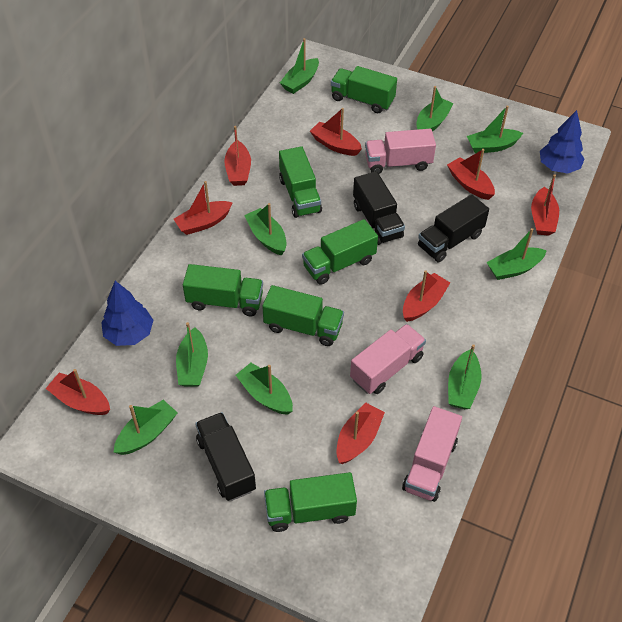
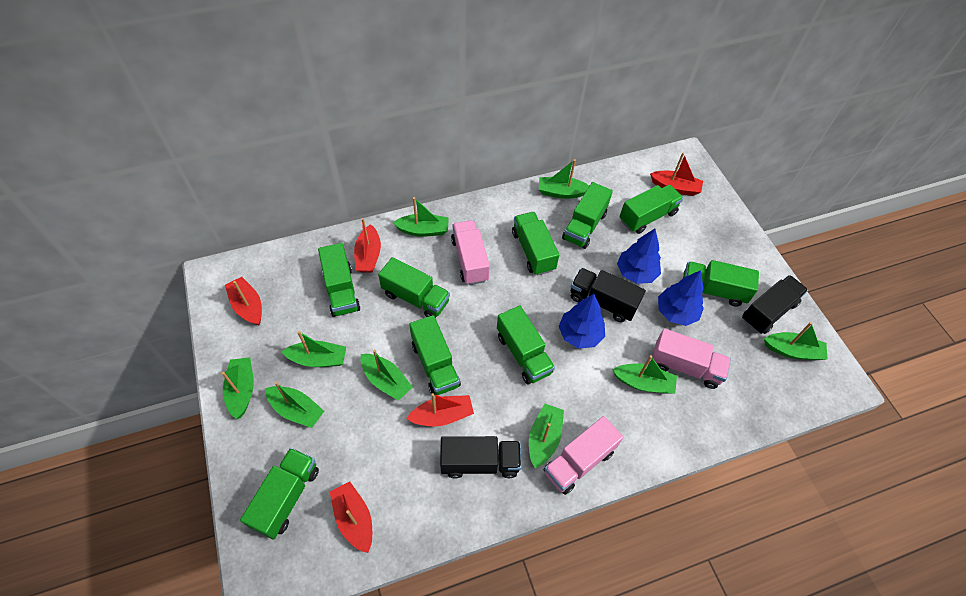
blue tree: [101,281,154,346] [540,110,585,174] = 2 -> [559,294,605,349] [617,229,661,284] [658,270,704,326] = 3
green truck: [183,264,263,316] [262,285,344,346] [264,472,357,532] [279,146,322,218] [302,219,378,285] [331,66,397,113] = 6 -> [240,448,319,539] [318,243,360,317] [378,257,450,318] [409,315,461,396] [497,306,555,384] [512,212,559,276] [562,182,613,249] [620,185,684,234] [683,260,759,307] = 9
red boat: [46,369,110,415] [174,181,233,235] [224,126,251,186] [310,108,362,156] [337,402,385,464] [403,270,450,322] [447,149,495,200] [531,174,559,236] = 8 -> [225,277,262,325] [330,481,372,553] [354,218,381,273] [406,393,474,426] [650,152,703,196] = 5

